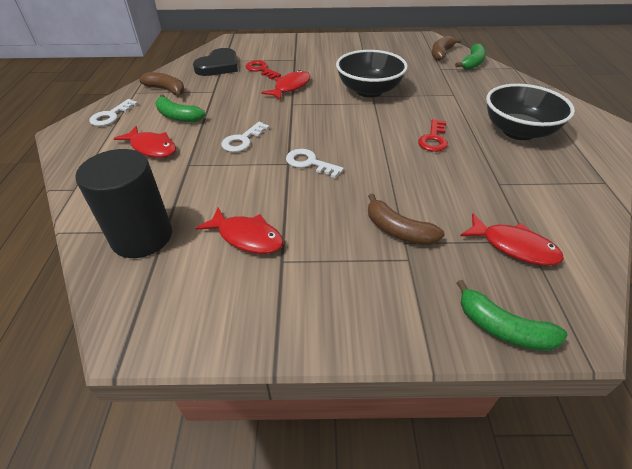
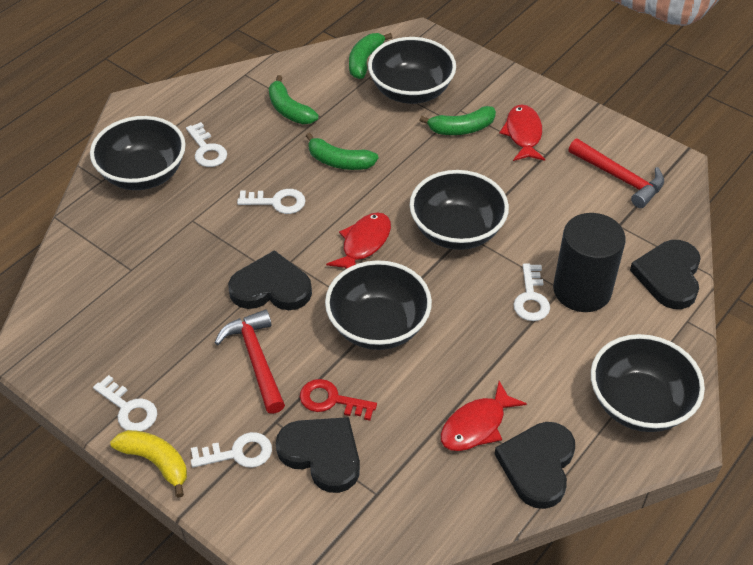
black bowl: [336,50,408,98] [486,84,575,140] = 2 -> [90,116,186,190] [325,260,432,350] [368,37,456,104] [410,170,509,250] [591,334,705,432] = 5
black heart: [193,48,238,76] = 1 -> [228,250,312,310] [276,417,360,493] [495,422,575,509] [630,240,701,309] = 4
brown banana: [139,72,185,97] [368,193,445,245] [432,35,462,61] = 3 -> none = 0
green banana: [155,94,206,122] [455,43,486,70] [457,280,568,351] = 3 -> [269,75,319,124] [306,133,378,170] [349,33,392,79] [419,106,496,135] = 4
red fish: [113,126,176,158] [196,208,284,254] [261,70,311,100] [460,213,564,266] = 4 -> [326,212,391,269] [441,381,527,451] [499,104,545,161] = 3
red hammer: none = 0 -> [215,309,285,414] [568,139,664,208] = 2
red key: [246,60,281,80] [418,119,448,152] = 2 -> [300,379,377,421] = 1
white key: [89,99,138,126] [221,122,270,152] [286,149,344,178] = 3 -> [93,375,157,431] [186,122,227,167] [191,432,272,468] [237,189,305,214] [514,263,550,321] = 5
yellow banana: none = 0 -> [110,430,187,498] = 1

